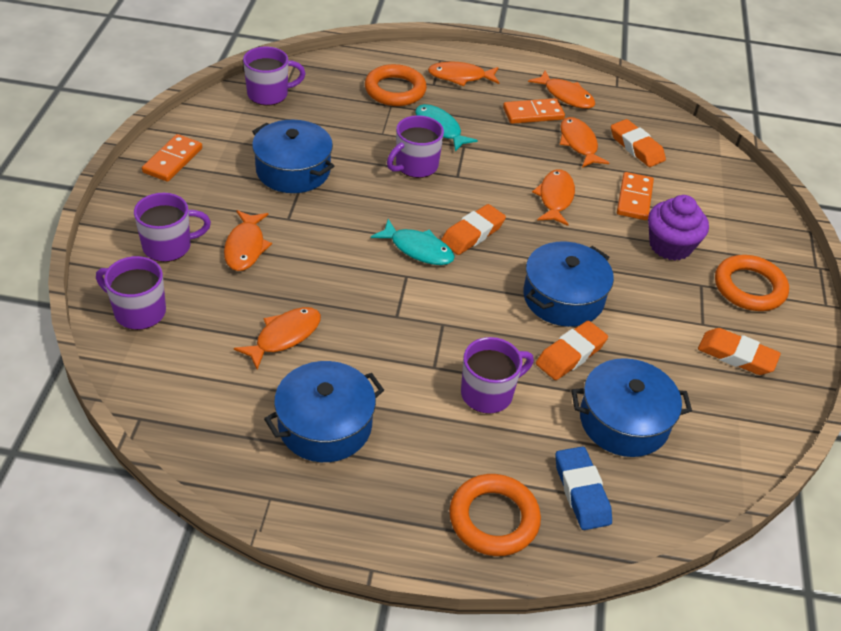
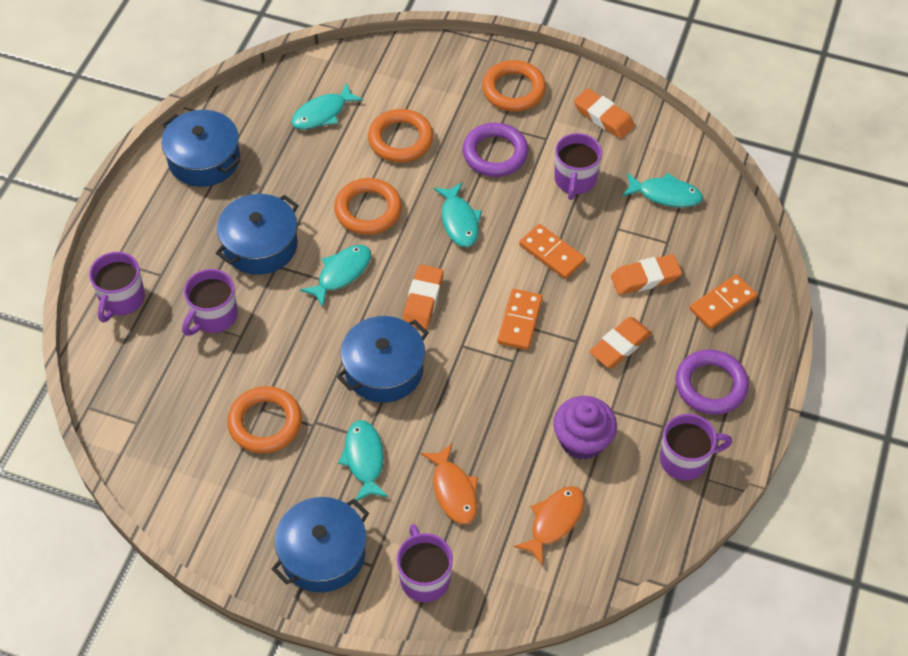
blue eraser: [555,446,612,530] = 1 -> none = 0
orange fish: [224,210,272,271] [234,307,321,370] [428,62,499,86] [528,71,595,109] [532,169,575,226] [560,117,609,168] = 6 -> [421,444,478,524] [513,486,585,565] = 2
orange ring: [365,64,427,106] [449,474,541,556] [715,255,789,311] = 3 -> [227,386,302,453] [334,178,402,235] [368,109,433,163] [482,60,546,112] = 4
purple ring: none = 0 -> [463,123,528,177] [676,349,749,415] = 2
turquoise fish: [371,219,455,265] [415,104,478,151] = 2 -> [291,83,364,130] [300,245,371,307] [338,420,388,501] [434,182,482,247] [622,173,703,207] = 5

